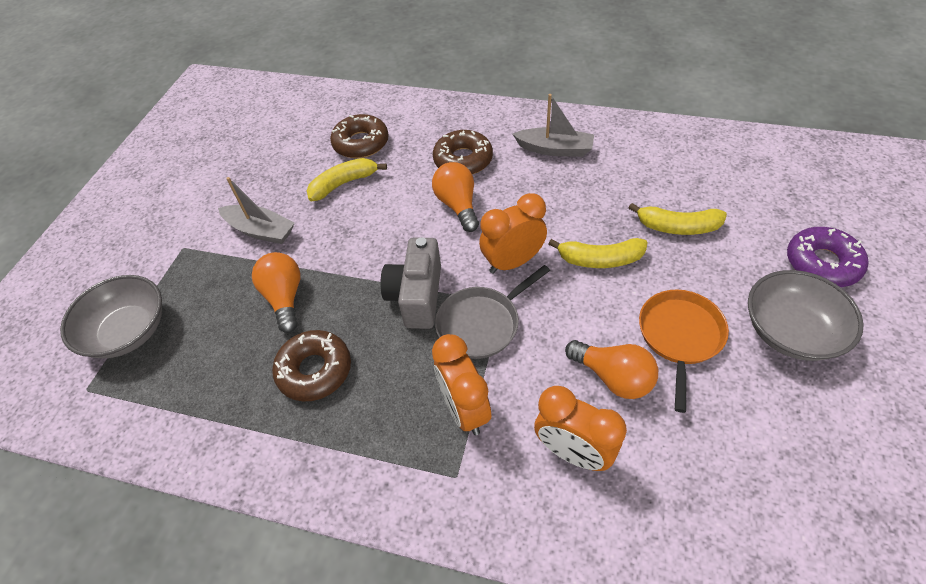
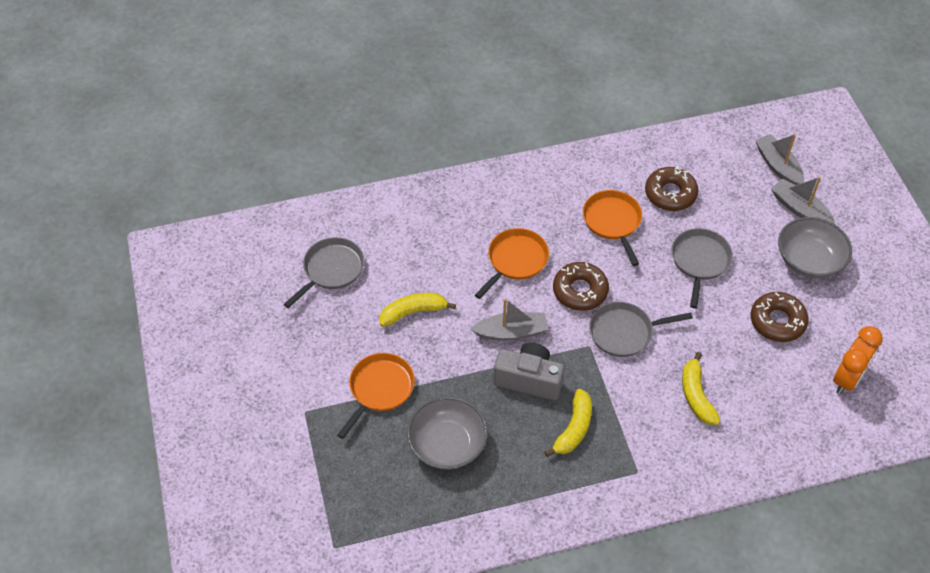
grey boat: [218,177,295,244] [513,94,594,157] = 2 -> [471,298,548,341] [755,134,804,185] [771,176,835,224] = 3
grey pan: [435,265,550,359] = 1 -> [284,237,364,308] [589,302,693,357] [672,228,733,308] = 3
orange clock: [432,334,491,435] [479,193,547,274] [534,386,627,471] = 3 -> [833,326,883,394] = 1
orange light bulb: [252,252,301,333] [432,162,479,232] [565,340,658,399] = 3 -> none = 0
orange pan: [639,289,729,413] = 1 -> [337,353,415,439] [475,228,549,299] [583,190,642,266] = 3
purple donut: [787,227,868,287] = 1 -> none = 0

